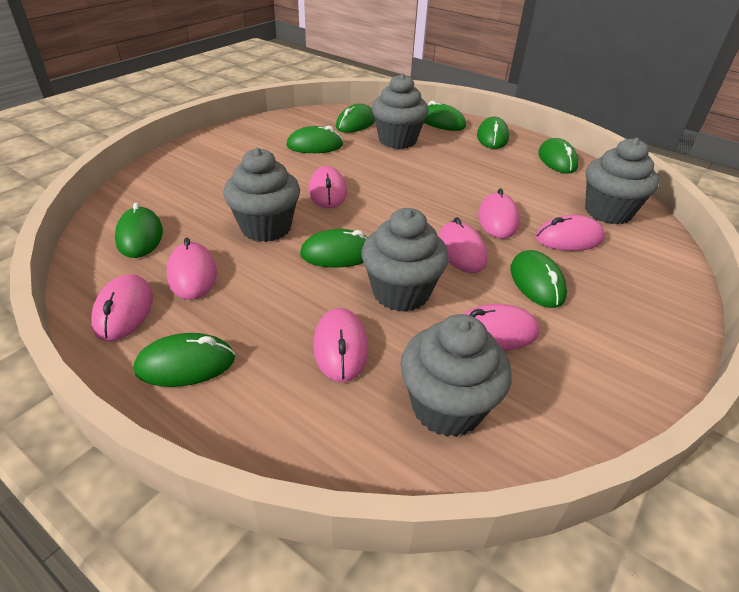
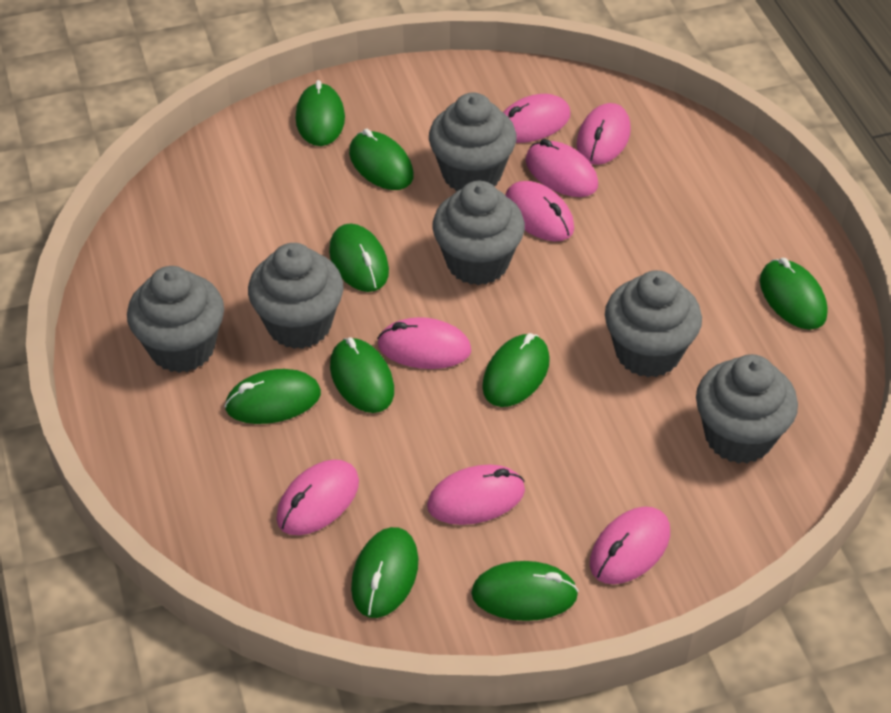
grey cupcake: [223,148,300,242] [362,208,449,312] [372,73,429,149] [401,314,512,437] [585,137,659,225] = 5 -> [127,266,224,373] [248,243,344,349] [429,92,516,191] [432,181,525,285] [605,270,702,377] [696,354,798,464] = 6

